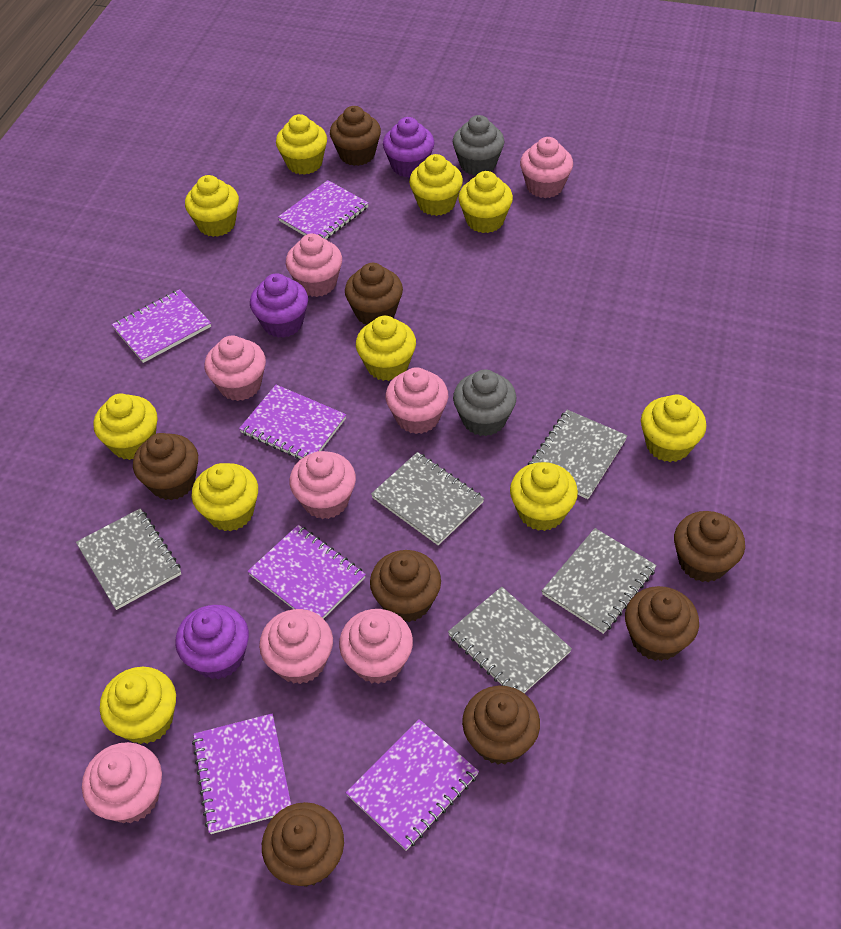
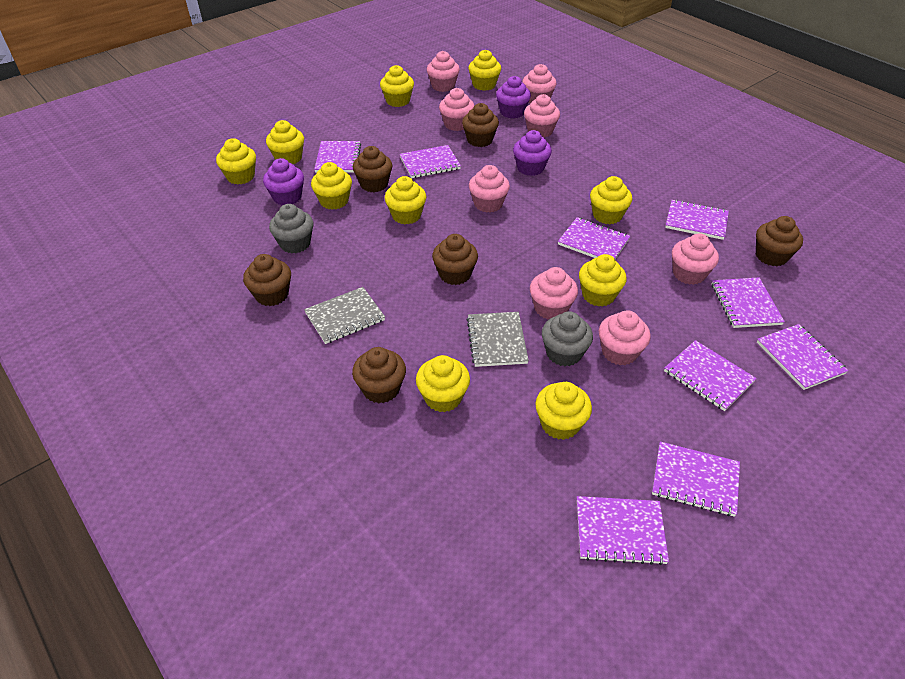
brown cupcake: [133,433,198,500] [262,802,344,887] [330,106,381,166] [345,263,403,325] [370,550,441,622] [462,686,540,765] [625,586,699,661] [674,511,745,582] = 8 -> [243,254,291,306] [352,347,406,404] [353,146,392,192] [432,234,478,285] [462,103,499,147] [756,216,803,266] = 6
grey notebook: [76,508,181,610] [371,452,484,545] [448,587,572,693] [528,410,627,499] [542,528,657,634] = 5 -> [304,287,385,344] [467,312,529,367] = 2
purple notebook: [112,289,211,363] [192,714,291,834] [239,385,346,459] [247,525,366,619] [278,180,369,239] [346,719,479,851] = 6 -> [314,141,361,172] [400,145,461,178] [558,217,630,259] [577,496,669,565] [652,442,740,517] [664,340,757,411] [665,199,729,240] [712,277,785,328] [757,324,849,390] = 9

